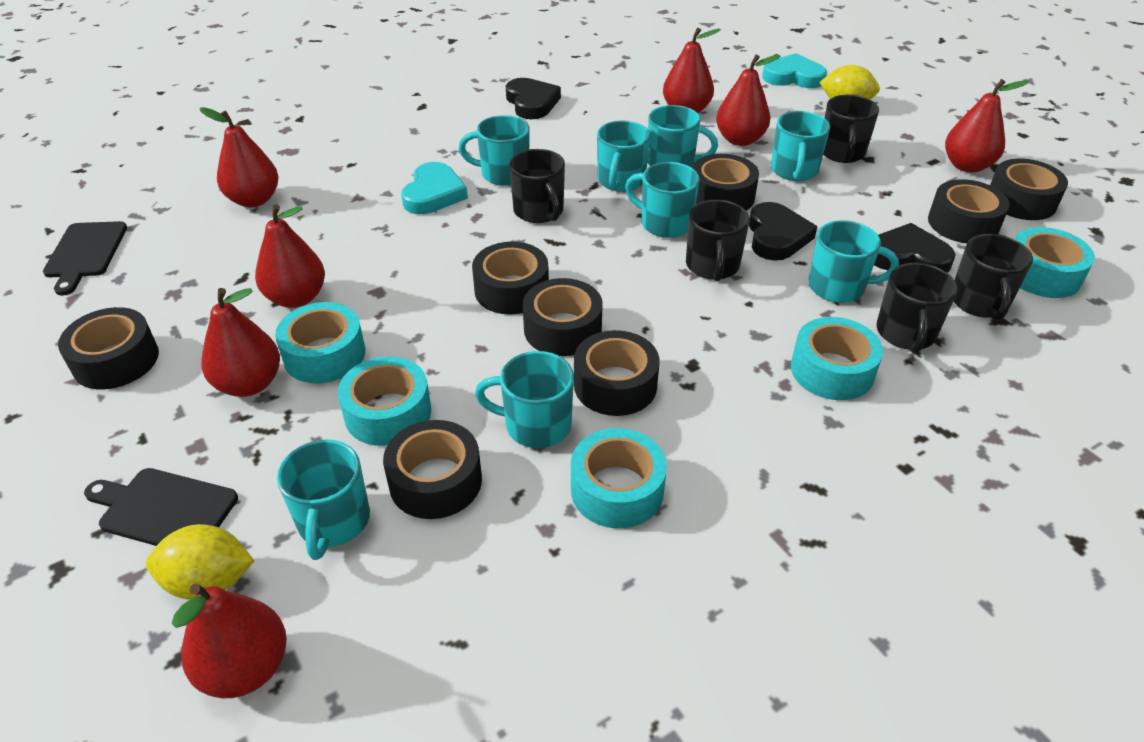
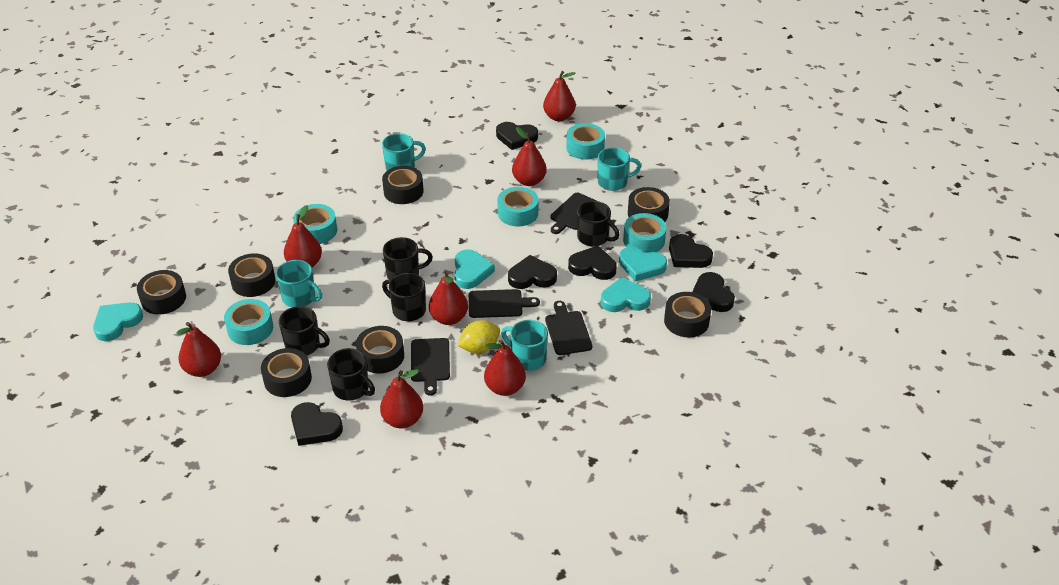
black cutting board: [43,221,127,296] [84,468,238,546] = 2 -> [411,338,450,396] [469,289,540,318] [545,301,592,355] [550,193,597,234] = 4
black heart: [506,78,561,119] [749,202,817,261] [874,223,955,273] = 3 -> [291,402,343,446] [496,122,538,150] [508,255,557,289] [568,246,617,280] [669,234,713,268] [692,272,735,312] = 6
black tape: [58,307,159,389] [383,420,482,519] [472,242,549,315] [523,278,603,356] [574,330,660,416] [692,154,759,210] [928,179,1010,243] [990,159,1068,220] = 8 -> [137,270,186,315] [228,253,276,297] [261,348,312,397] [356,326,404,374] [382,166,424,204] [628,187,670,222] [664,292,711,337] = 7
turquoise heart: [401,162,468,214] [762,53,827,88] = 2 -> [93,302,143,341] [454,249,495,289] [601,277,651,312] [619,247,667,282] = 4
turquoise mug: [277,440,370,560] [459,115,529,186] [475,351,574,448] [597,120,650,192] [625,162,700,238] [647,105,718,168] [771,111,830,181] [808,220,899,303] = 8 -> [276,260,322,307] [382,133,426,171] [501,320,548,371] [598,148,641,191] = 4
yellow lemon: [146,524,254,600] [819,65,880,99] = 2 -> [458,320,500,354] = 1

